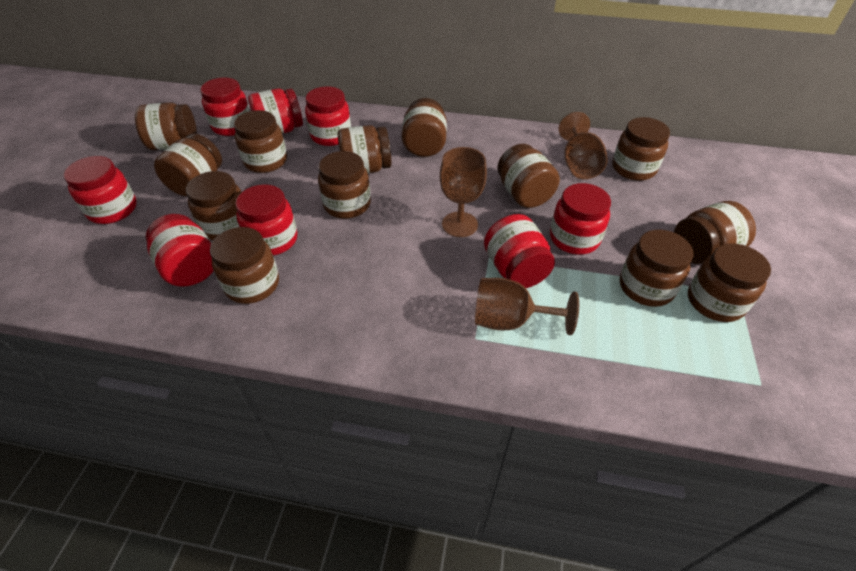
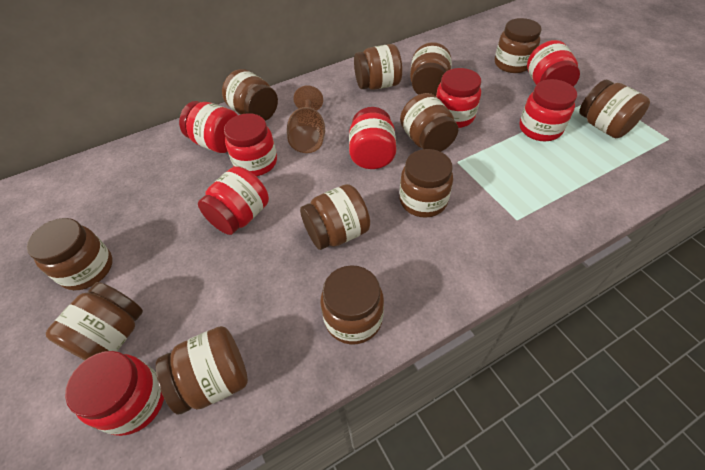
brown goblet: [440,147,487,237] [475,278,579,335] [559,112,607,179] = 3 -> [287,85,325,153] = 1
brown jar: [135,102,197,150] [154,134,222,197] [186,171,241,240] [210,227,279,304] [234,110,287,173] [318,151,371,219] [338,125,391,174] [402,98,447,157] [497,144,560,208] [612,117,670,181] [620,230,694,307] [674,201,756,264] [688,243,771,322] = 13 -> [27,218,113,290] [46,282,143,360] [156,326,248,415] [222,69,278,121] [300,184,370,250] [320,265,384,344] [354,44,402,90] [399,149,453,218] [400,93,458,152] [410,42,452,96] [495,18,541,73] [579,80,650,138] = 12

